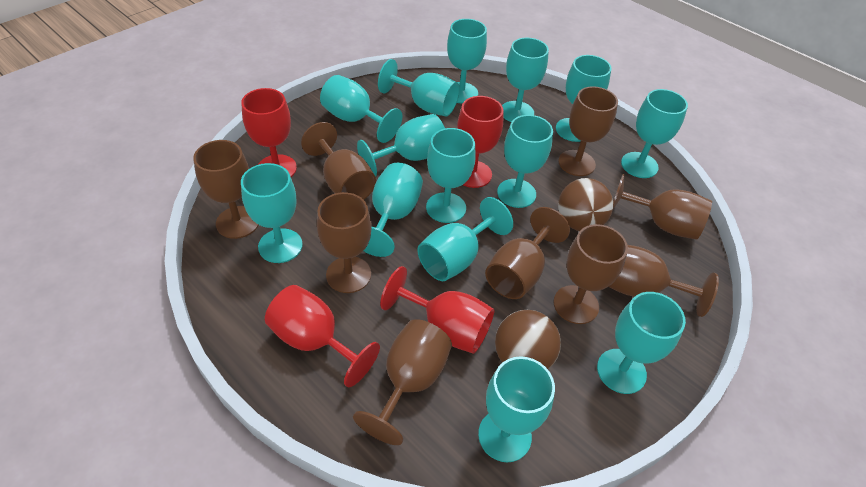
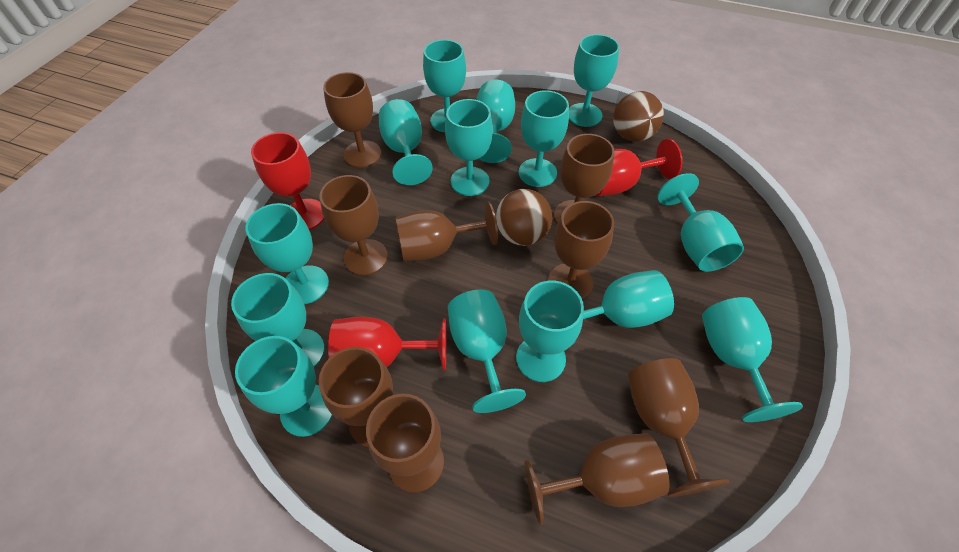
red goblet: [241,88,297,177] [265,285,380,387] [380,266,494,354] [457,96,503,188] = 4 -> [251,132,324,230] [328,317,446,370] [595,139,683,196] = 3

